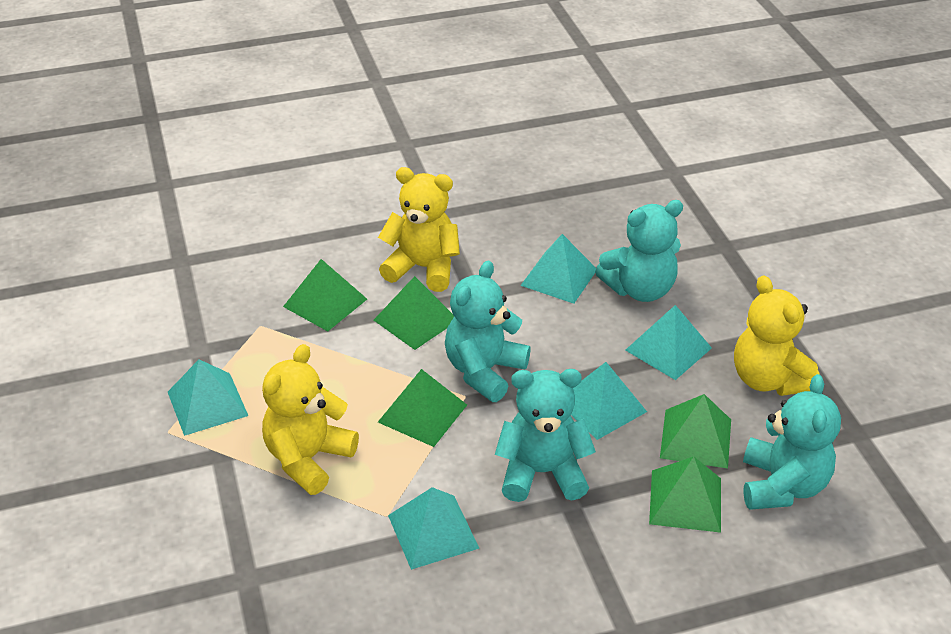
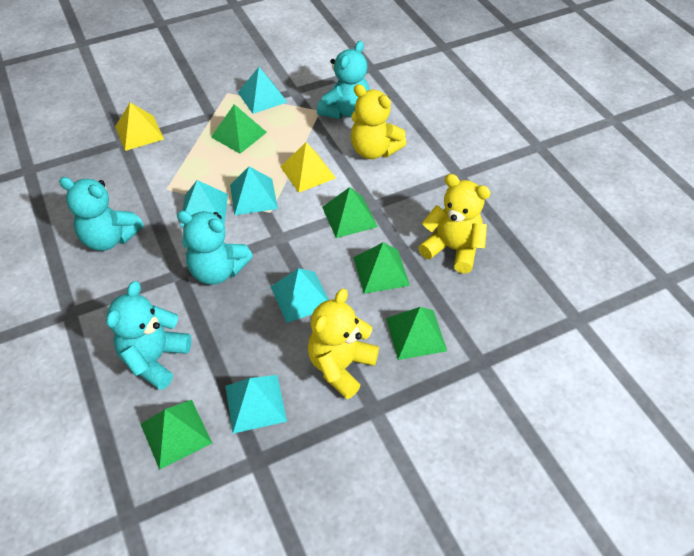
yellow pyramid: none = 0 -> [115,102,164,151] [280,142,336,193] = 2

